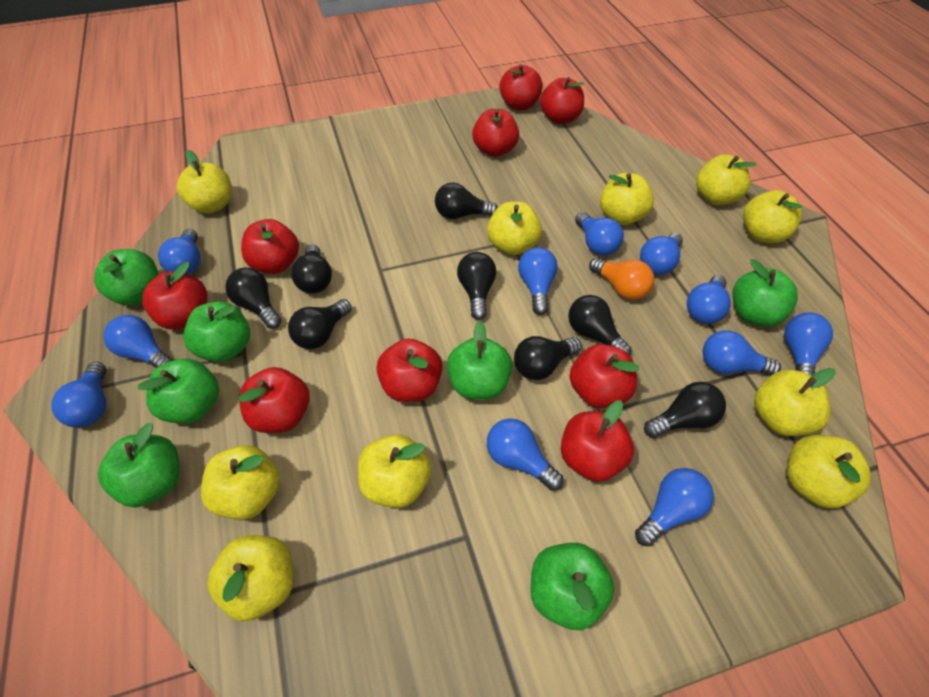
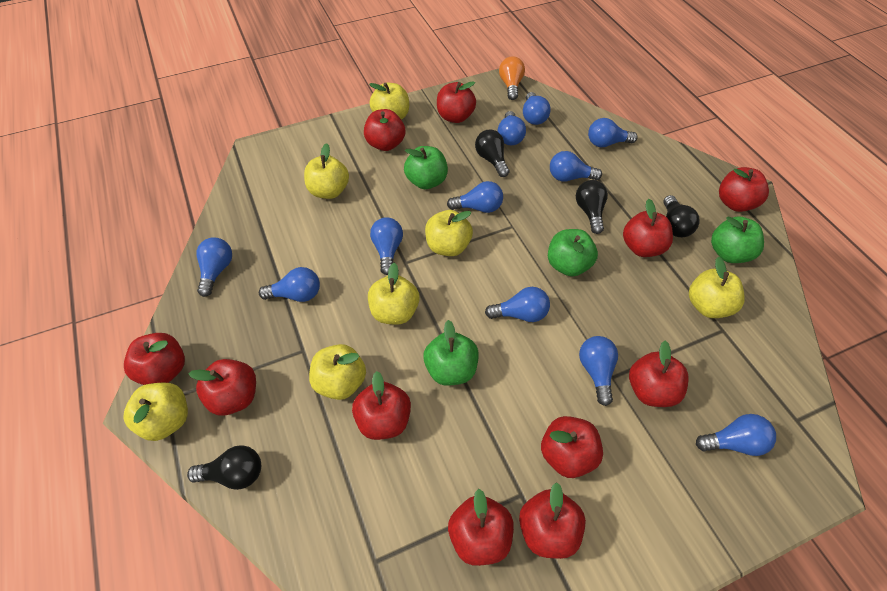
black light bulb: [225,267,281,329] [288,299,352,349] [291,244,332,294] [435,183,498,219] [457,252,497,320] [514,336,582,380] [568,295,632,355] [644,382,726,438] = 8 -> [187,445,261,490] [475,130,509,177] [576,180,608,234] [663,195,700,237] = 4
green apple: [94,249,158,306] [98,423,180,507] [138,358,219,424] [183,301,250,362] [447,321,512,400] [531,543,614,630] [732,259,798,326] = 7 -> [404,146,448,189] [423,320,479,386] [548,229,598,276] [711,216,764,263] = 4
red apple: [142,262,207,330] [239,367,310,433] [241,219,299,274] [376,339,442,402] [472,109,519,157] [499,64,543,110] [540,77,584,124] [561,400,634,482] [569,344,640,408] = 9 -> [124,333,185,385] [189,359,256,416] [352,371,411,440] [364,109,405,151] [437,81,476,123] [448,489,514,566] [519,482,586,559] [541,416,603,478] [623,199,673,257] [629,341,688,407] [719,167,769,212] = 11
yellow apple: [177,150,231,214] [201,445,280,520] [207,535,293,622] [358,434,431,508] [487,201,542,255] [600,173,654,225] [696,154,756,205] [743,190,802,243] [754,368,836,436] [787,435,871,508] = 10 -> [124,382,188,441] [304,143,349,199] [309,344,366,400] [368,263,419,325] [369,82,409,120] [425,210,473,256] [689,257,745,318] = 7

